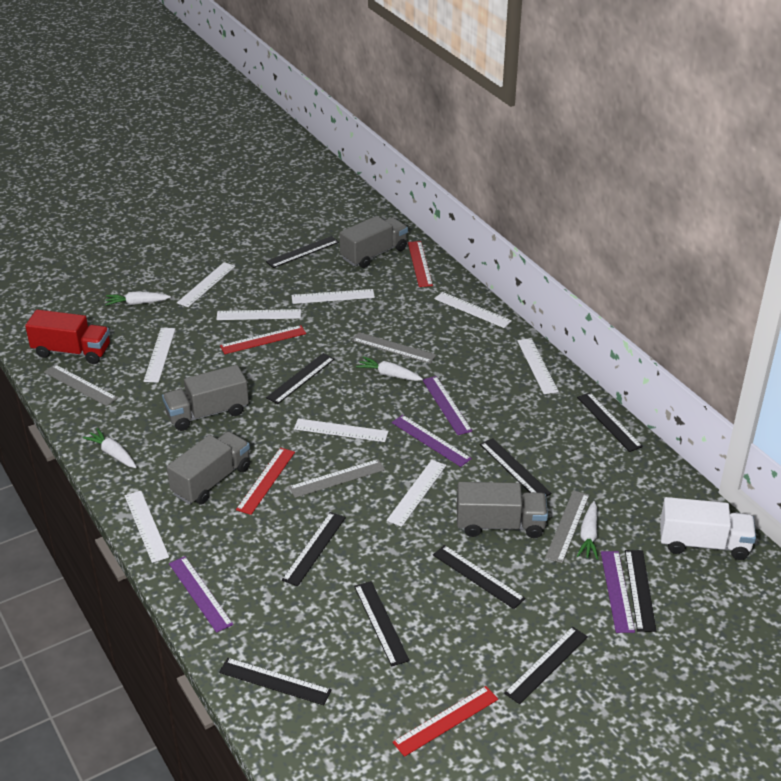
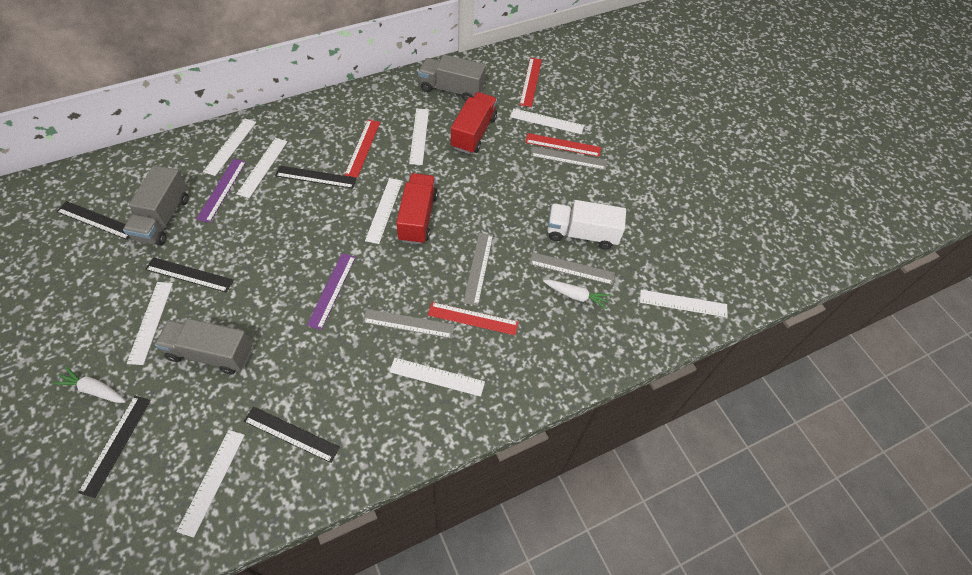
black ruler: [219,658,332,705] [266,236,339,268] [266,353,335,404] [282,512,346,586] [354,581,410,666] [433,545,526,609] [480,438,551,496] [504,627,588,704] [577,393,643,452] [625,550,656,632] = 10 -> [56,201,130,240] [78,396,151,498] [145,257,234,293] [244,407,340,463] [275,166,357,189] = 5
grey truck: [162,365,249,431] [167,431,250,505] [340,216,408,268] [457,482,548,538] = 4 -> [123,165,188,246] [155,319,252,374] [418,54,486,101] = 3
purple ruler: [169,556,233,633] [392,415,472,467] [422,376,472,435] [601,551,635,633] = 4 -> [196,159,246,223] [307,253,356,330] = 2
red truck: [25,309,110,364] = 1 -> [396,173,438,244] [451,92,497,154] = 2
white carrot: [82,428,137,468] [105,291,171,306] [356,356,423,381] [577,501,598,560] = 4 -> [53,367,126,403] [543,280,611,310] = 2

